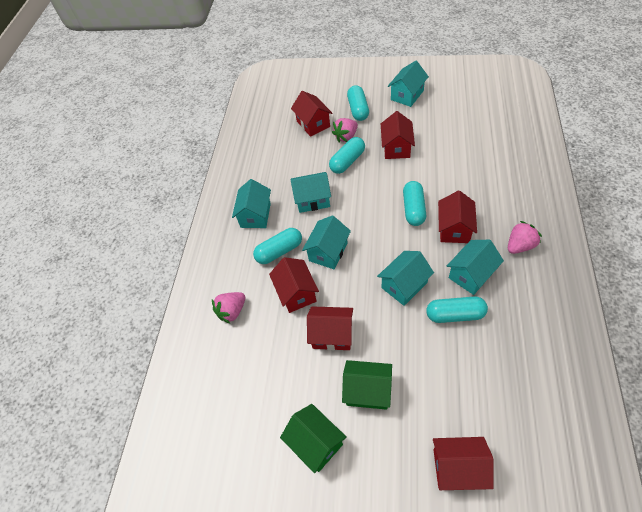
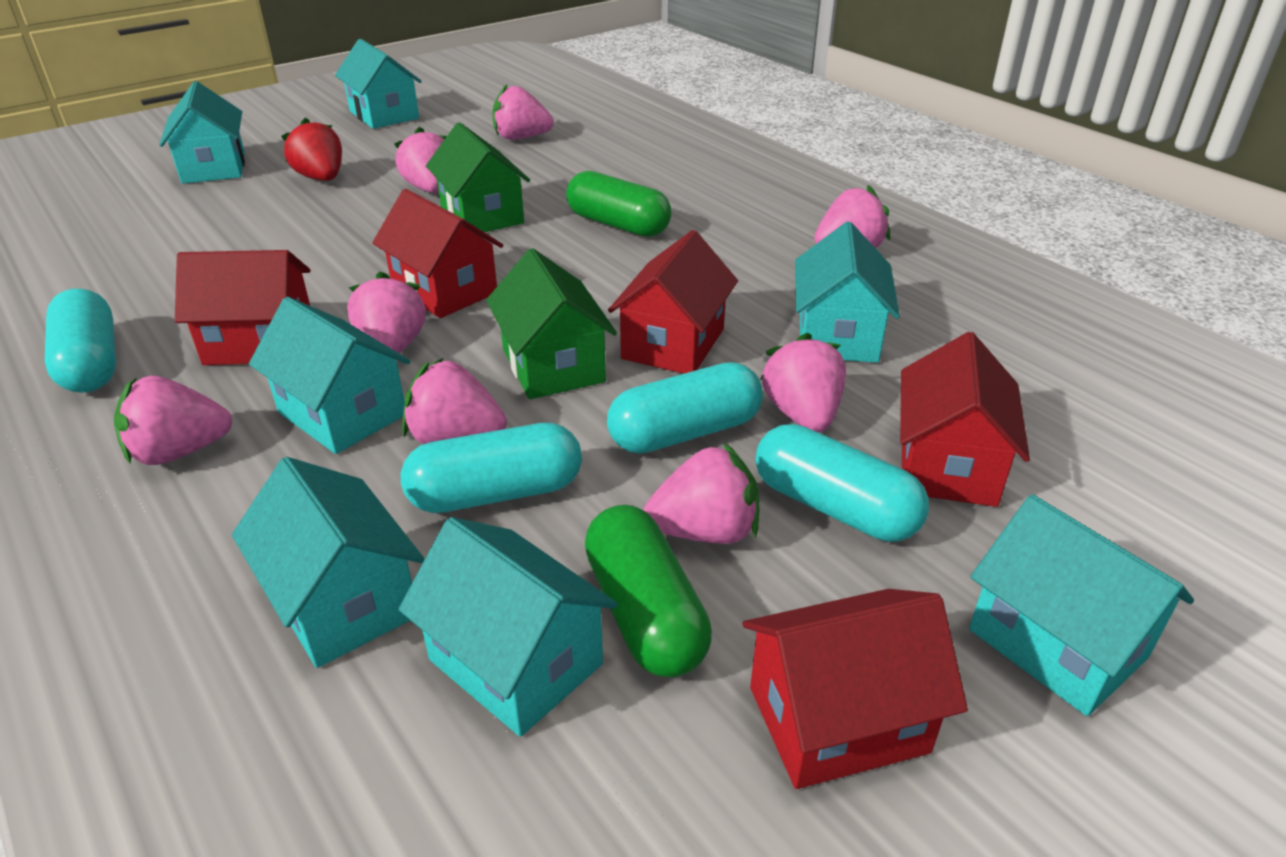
green capsule: none = 0 -> [566,171,672,237] [585,505,712,677] = 2
pink strawberry: [212,292,245,324] [332,118,358,142] [508,221,542,254] = 3 -> [114,376,232,465] [347,272,426,353] [394,127,447,193] [402,358,507,444] [493,84,554,140] [644,443,760,544] [760,333,846,433] [814,185,890,248] = 8
red house: [269,257,319,313] [291,91,332,137] [307,306,353,350] [381,111,415,159] [433,437,494,490] [438,191,477,243] = 6 -> [175,250,310,365] [372,189,503,318] [608,230,738,374] [742,589,968,789] [900,332,1030,507] = 5
red strawberry: none = 0 -> [281,118,342,181] = 1
turquoise capsule: [253,228,302,264] [329,137,365,174] [347,85,369,121] [403,181,426,226] [426,296,488,323] = 5 -> [45,288,116,393] [401,423,582,513] [607,362,763,454] [755,424,929,542] = 4
turquoise house: [232,179,271,228] [291,172,331,213] [302,215,351,270] [377,251,434,306] [388,61,429,107] [447,240,504,295] = 6 -> [159,81,245,184] [232,457,424,668] [249,297,410,454] [335,39,422,129] [399,517,618,737] [795,222,900,363] [969,494,1194,716] = 7

